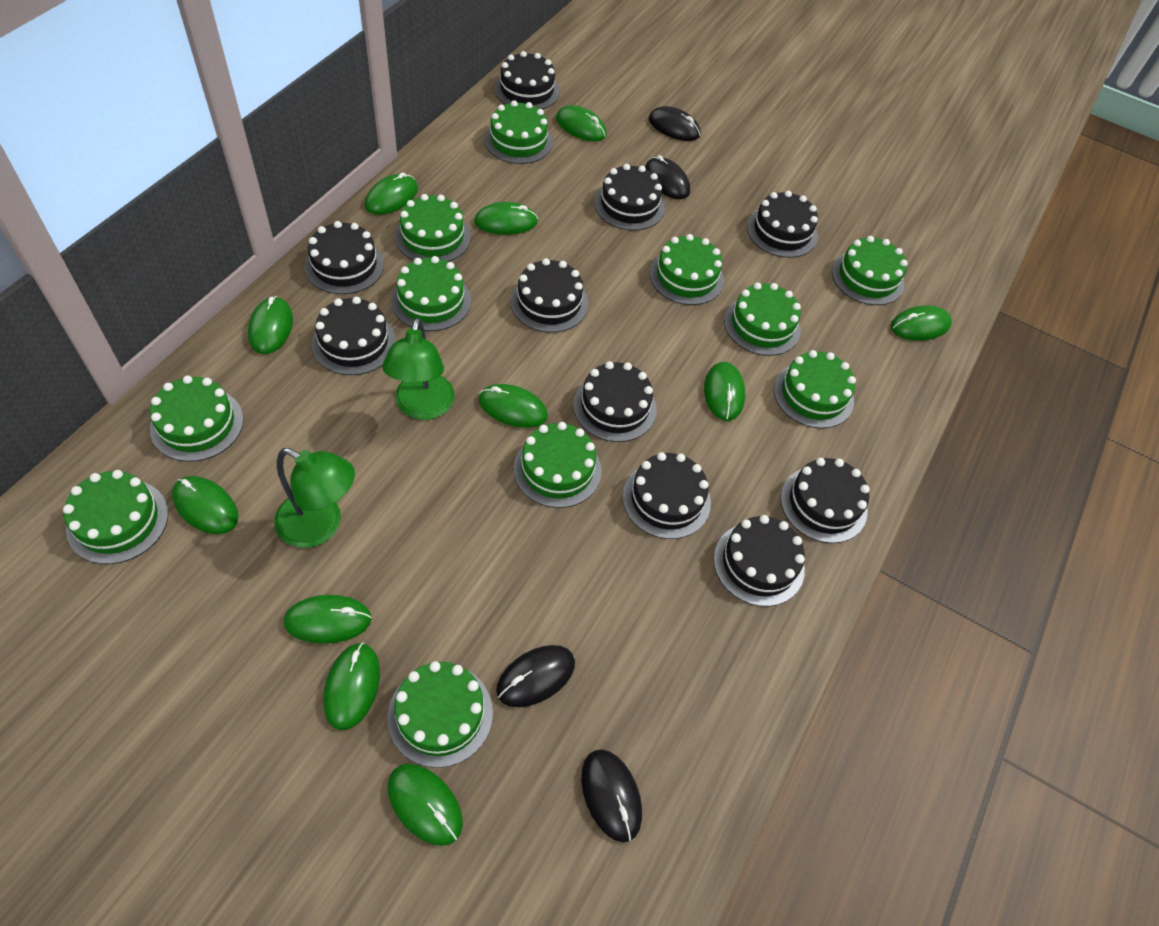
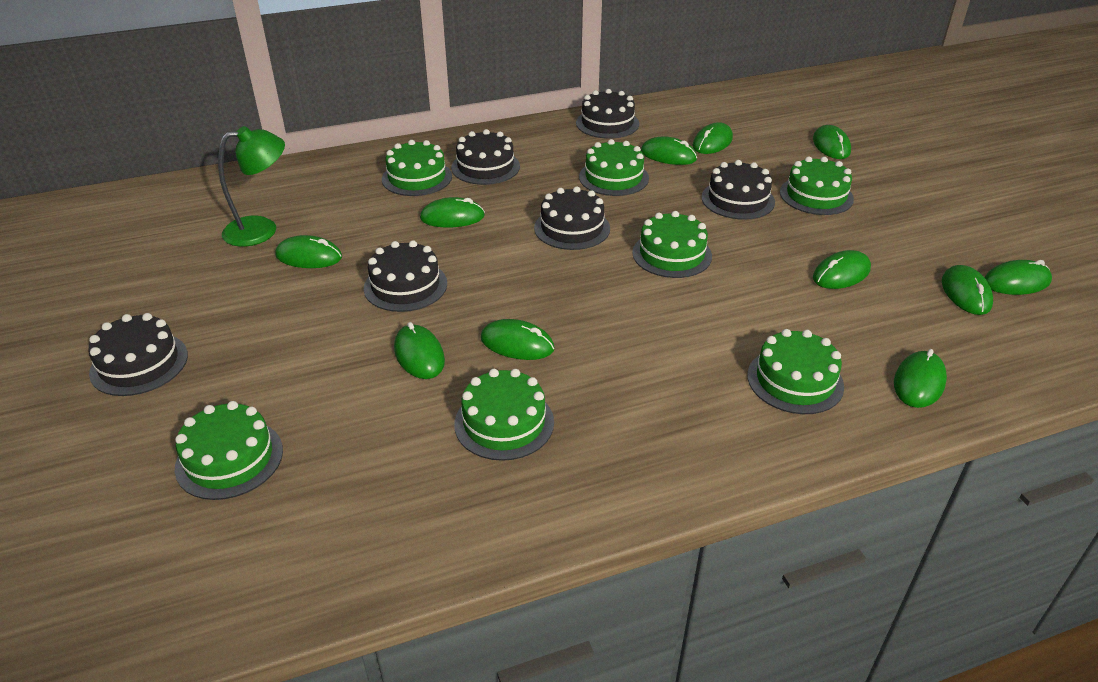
black cake: [305,221,384,294] [312,296,396,375] [495,51,560,110] [510,258,588,333] [573,361,657,442] [594,164,665,231] [623,452,711,539] [714,515,805,607] [747,191,818,258] [781,458,870,543] = 10 -> [88,313,188,396] [364,240,447,312] [451,129,520,185] [534,186,610,250] [576,89,639,139] [701,160,775,220] = 6
black mouse: [496,645,575,707] [581,749,642,842] [645,155,690,199] [648,106,701,141] = 4 -> none = 0
green cake: [63,470,168,564] [150,375,244,462] [388,661,493,768] [391,256,471,331] [395,194,471,262] [485,100,553,164] [513,422,601,508] [650,234,724,305] [724,283,801,356] [774,350,856,428] [832,236,908,305] = 11 -> [175,401,283,500] [382,140,452,196] [454,369,554,461] [579,139,649,196] [632,211,712,278] [747,329,844,414] [780,157,854,215] = 7
green lamp: [274,448,355,548] [382,318,455,420] = 2 -> [218,126,285,247] = 1

